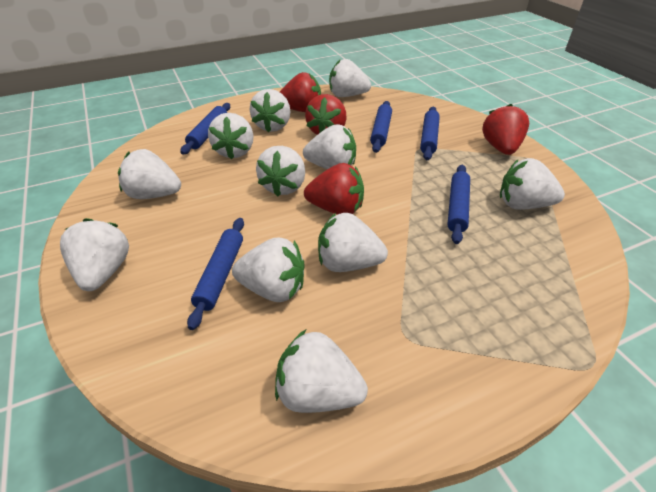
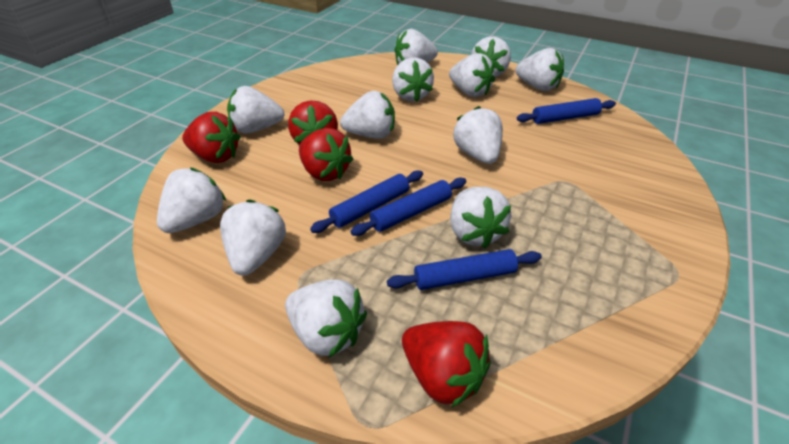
blue rolling pin: [180,103,230,155] [187,218,244,330] [370,101,392,153] [420,107,440,160] [447,165,470,244] = 5 -> [310,170,423,233] [350,178,466,236] [387,249,542,290] [517,98,616,124] = 4
white strawberry: [60,218,129,291] [118,149,181,199] [208,113,254,159] [232,237,304,302] [250,89,291,132] [256,146,305,196] [275,330,368,413] [303,124,356,169] [318,213,388,272] [329,59,371,97] [500,158,565,210] = 11 -> [157,167,226,233] [220,200,286,276] [227,86,285,134] [285,279,367,358] [340,91,395,139] [392,57,434,102] [395,29,438,65] [449,53,495,97] [450,187,511,248] [453,106,503,164] [471,36,511,77] [515,48,564,91] = 12

